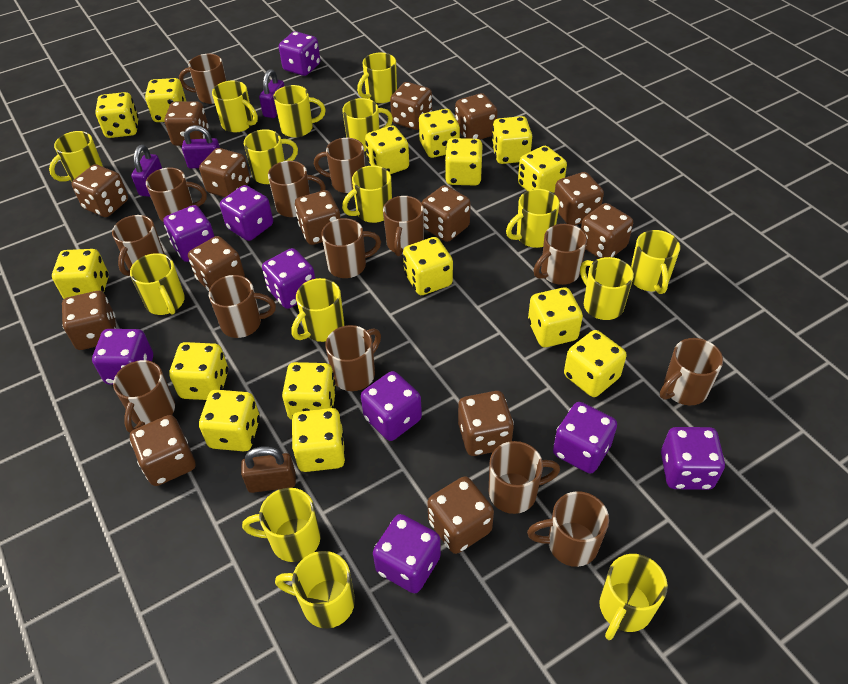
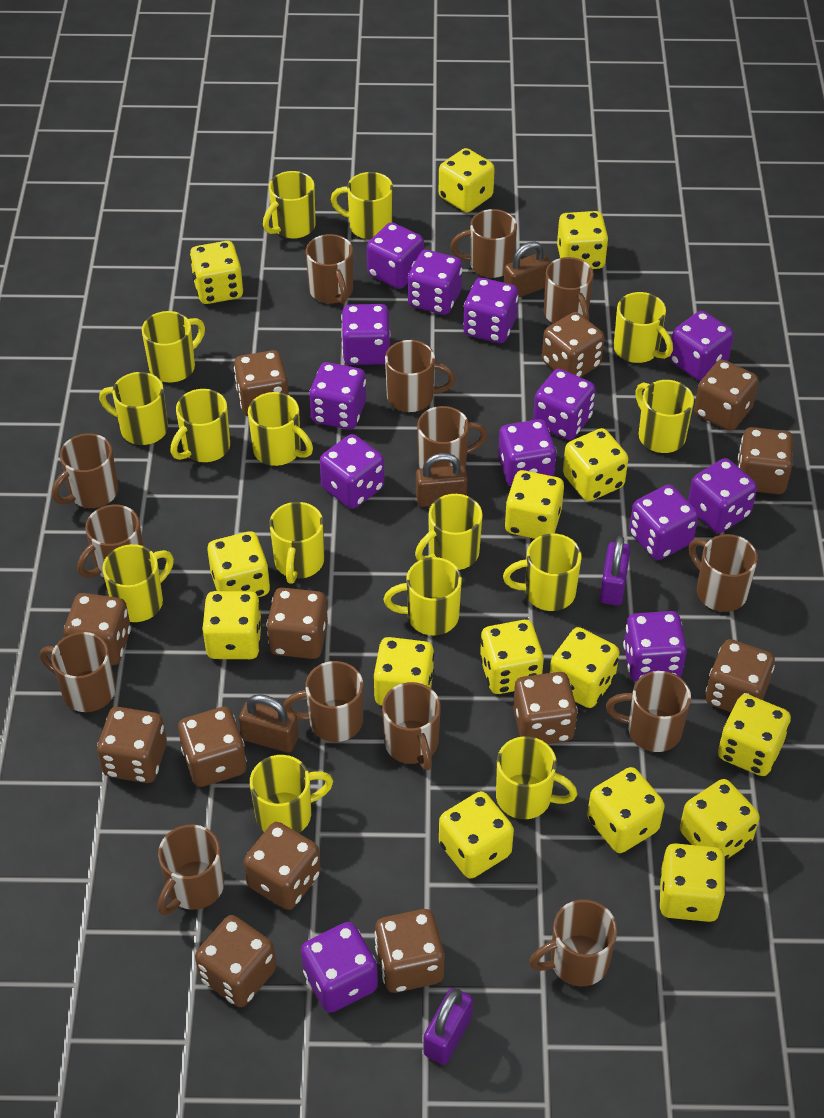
brown dice: [62,291,116,350] [72,164,128,217] [130,415,195,486] [164,101,209,146] [188,236,245,291] [199,148,250,198] [295,190,341,245] [390,82,432,130] [422,185,471,242] [427,476,494,554] [455,93,498,140] [458,391,514,456] [554,172,604,226] [581,203,633,259] = 14 -> [64,593,131,665] [97,707,167,783] [178,707,247,787] [195,915,276,1007] [234,350,289,416] [244,822,321,910] [267,588,328,659] [375,909,445,993] [513,672,578,744] [542,312,605,377] [694,359,759,431] [705,639,775,712] [738,427,793,494] = 13
brown padlock: [241,446,296,493] = 1 -> [239,694,298,753] [416,453,467,507] [504,241,551,298] = 3
purple dice: [92,329,153,385] [163,205,215,262] [220,185,273,241] [262,248,315,309] [279,31,320,76] [361,371,422,441] [373,514,441,594] [553,402,617,474] [661,427,725,490] = 9 -> [301,922,378,1013] [309,362,366,429] [320,434,385,509] [341,304,390,365] [367,222,424,289] [408,250,462,315] [463,278,518,343] [498,419,557,487] [533,369,596,440] [623,611,687,681] [629,485,698,560] [669,311,734,381] [688,458,757,533] = 13
purple padlock: [131,145,162,197] [182,125,220,168] [259,69,284,118] = 3 -> [423,988,473,1065] [600,535,631,606] = 2

